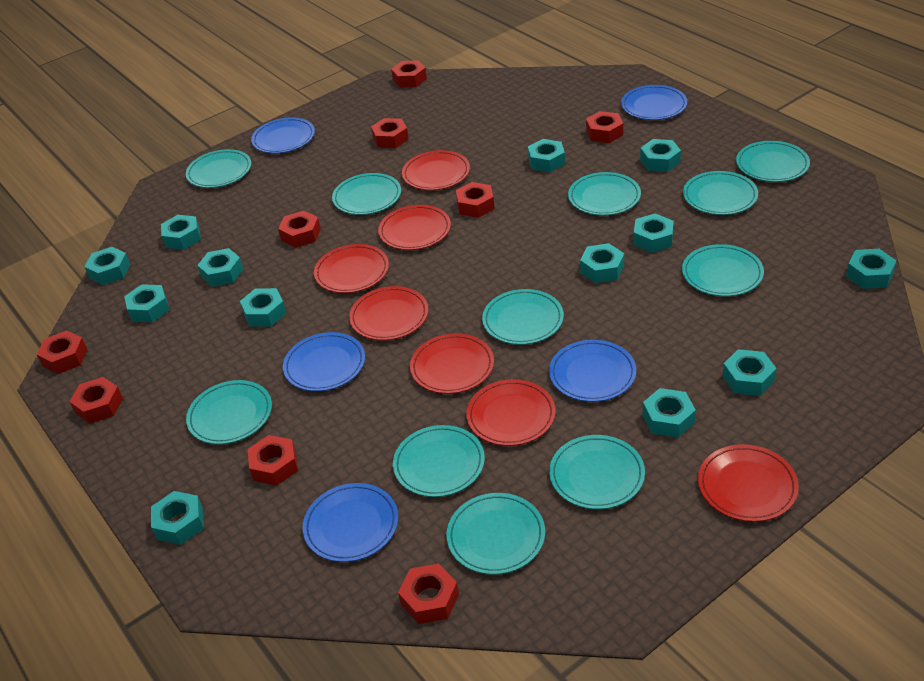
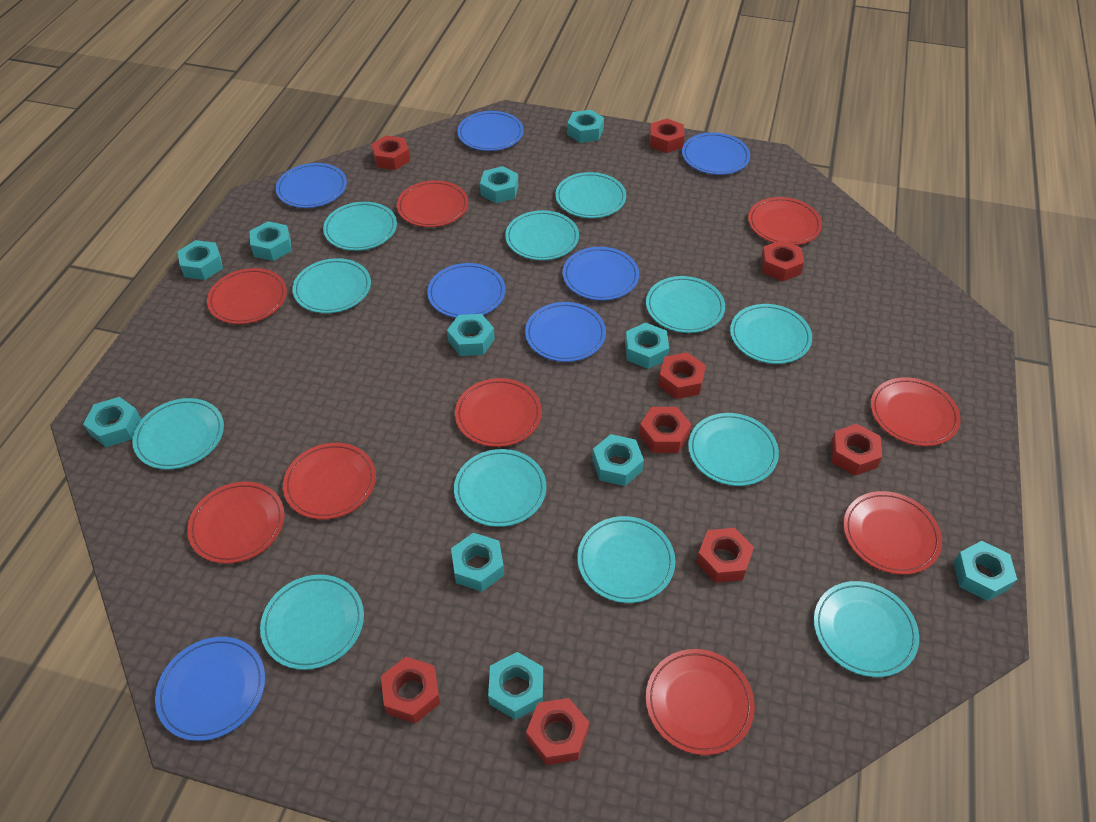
blue plate: [251,117,315,153] [283,332,365,391] [302,483,398,562] [549,340,636,402] [621,85,687,120] = 5 -> [155,637,265,741] [276,163,347,208] [427,263,505,318] [457,111,524,151] [525,302,606,362] [563,247,639,300] [682,133,750,175] = 7
red plate: [314,244,389,293] [349,286,428,340] [378,205,451,250] [402,150,470,190] [410,333,494,394] [466,379,556,446] [698,444,799,522] = 7 -> [187,482,285,564] [207,268,287,324] [283,443,376,520] [397,180,469,227] [455,378,542,447] [646,649,755,755] [748,197,822,245] [843,491,942,575] [871,377,961,446] = 9
turquoise nut: [84,247,130,285] [124,284,170,322] [151,491,204,545] [161,215,201,250] [197,248,243,287] [240,288,286,327] [528,139,565,172] [580,243,624,283] [633,213,674,253] [640,139,681,172] [643,388,696,438] [723,349,776,396] [846,249,897,289] = 13 -> [83,397,142,447] [177,240,223,280] [250,221,292,261] [447,314,495,356] [451,533,504,592] [480,166,518,203] [488,652,543,720] [567,110,604,143] [592,434,644,486] [625,323,669,369] [953,541,1017,601] = 11
turquoise plate: [186,149,251,188] [186,380,272,444] [332,173,401,215] [393,425,485,497] [446,493,545,575] [482,289,564,345] [549,435,645,509] [568,172,641,216] [682,244,764,296] [683,171,758,215] [736,141,810,182] = 11 -> [132,398,224,470] [260,575,364,670] [292,258,371,313] [323,202,397,251] [454,449,546,527] [505,210,579,260] [556,172,626,218] [577,516,675,603] [646,276,725,333] [688,413,779,486] [730,304,812,364] [814,581,919,677] = 12

